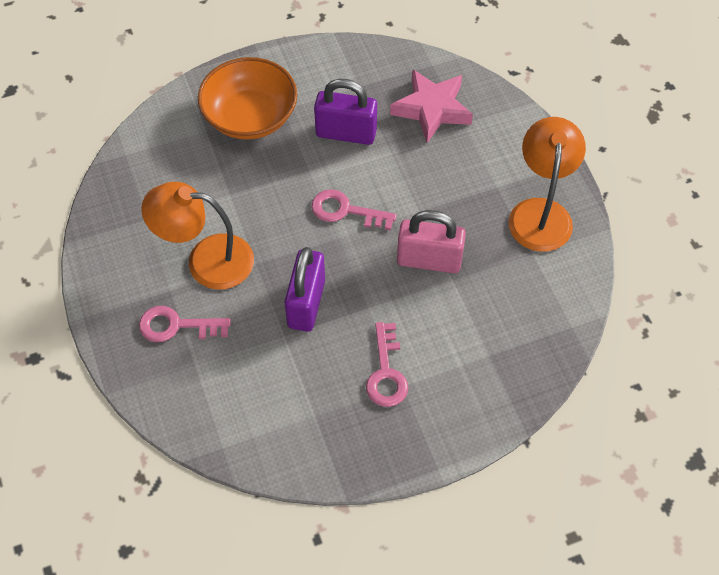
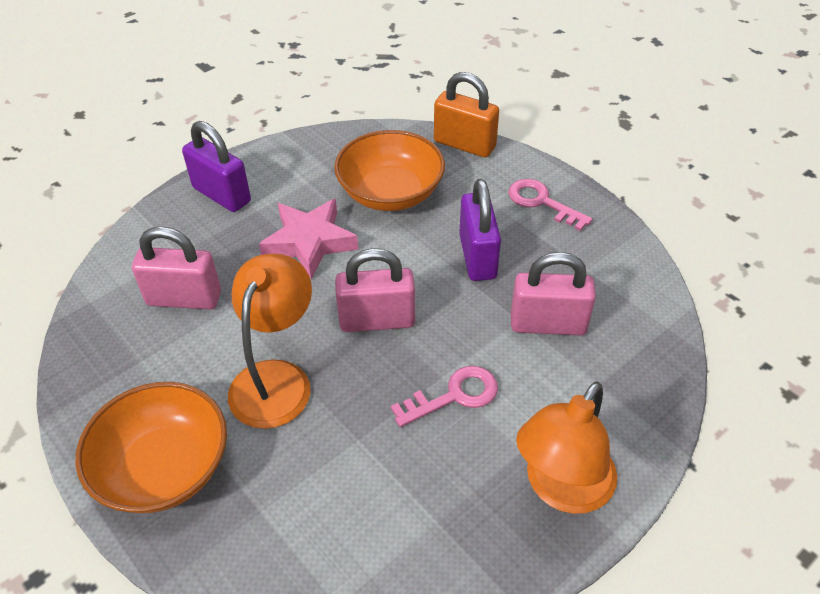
orange bowl: [198,57,297,140] = 1 -> [75,382,227,513] [334,130,445,211] = 2
orange padlock: none = 0 -> [434,72,499,157] = 1
pink key: [139,306,231,342] [312,189,397,230] [366,322,408,407] = 3 -> [391,366,498,427] [508,179,593,231] = 2
pink padlock: [397,210,466,273] = 1 -> [132,226,221,309] [335,248,415,332] [511,252,596,335] = 3

